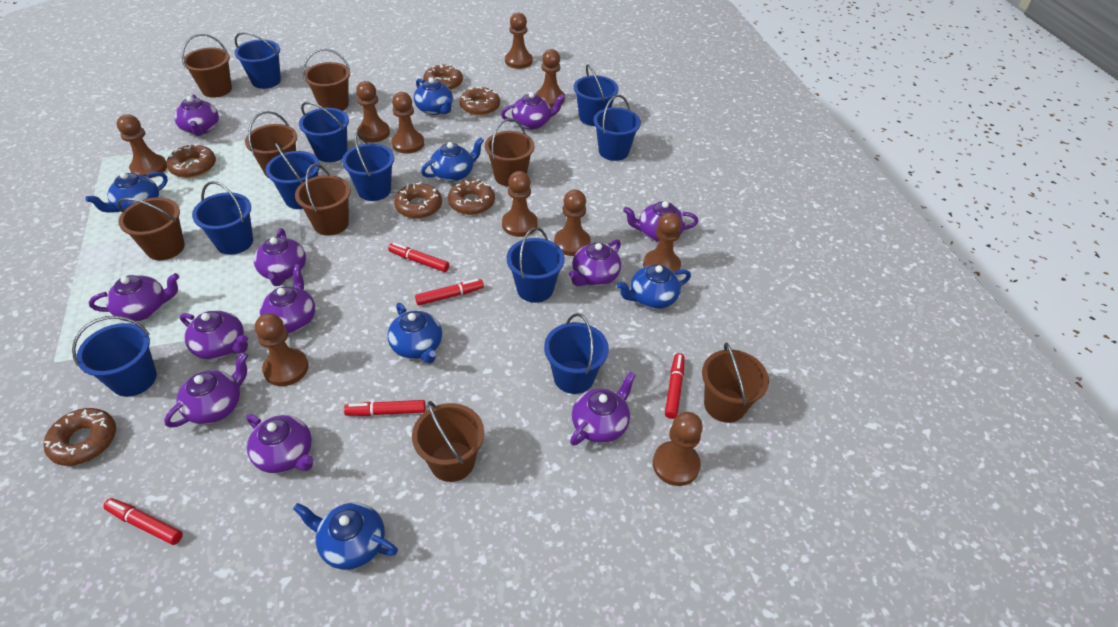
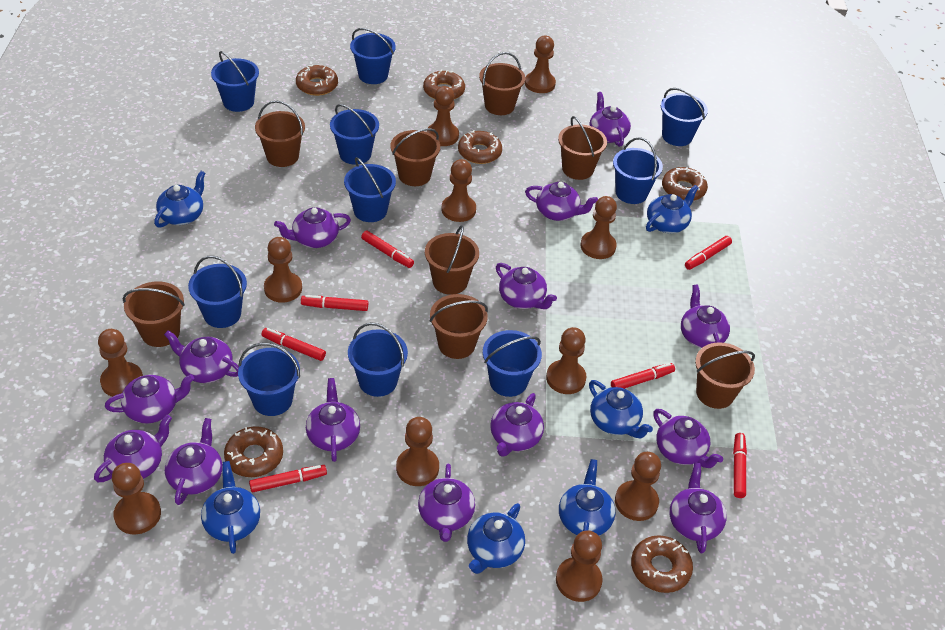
brown pawn: [117,114,167,178] [255,313,309,386] [356,81,390,142] [392,92,424,154] [502,171,538,237] [505,12,533,69] [536,49,565,108] [554,190,591,256] [643,212,681,273] [653,412,703,486] = 10 -> [98,329,143,397] [112,463,161,535] [264,237,302,303] [396,417,439,486] [427,86,459,146] [441,159,476,222] [525,36,556,93] [546,327,586,394] [556,530,603,602] [581,196,617,259] [615,452,661,521] = 11
purple teapot: [89,273,179,322] [164,352,248,428] [174,94,219,136] [180,311,248,360] [246,414,313,473] [254,228,306,286] [260,264,315,333] [501,92,565,130] [569,239,621,286] [570,372,636,446] [623,201,698,242] = 11 -> [94,415,172,482] [105,374,195,423] [164,330,239,383] [165,418,222,505] [274,207,351,248] [306,378,360,462] [418,464,475,542] [490,393,544,457] [496,263,557,309] [525,182,598,221] [590,92,631,147] [653,409,723,468] [669,463,727,553] [681,285,730,348] = 14
red marker: [103,498,183,545] [344,400,426,416] [388,243,449,272] [415,279,484,306] [665,353,685,419] = 5 -> [249,465,327,492] [262,328,326,361] [301,295,368,311] [361,231,414,268] [611,363,675,389] [685,236,732,270] [733,433,747,498] = 7

